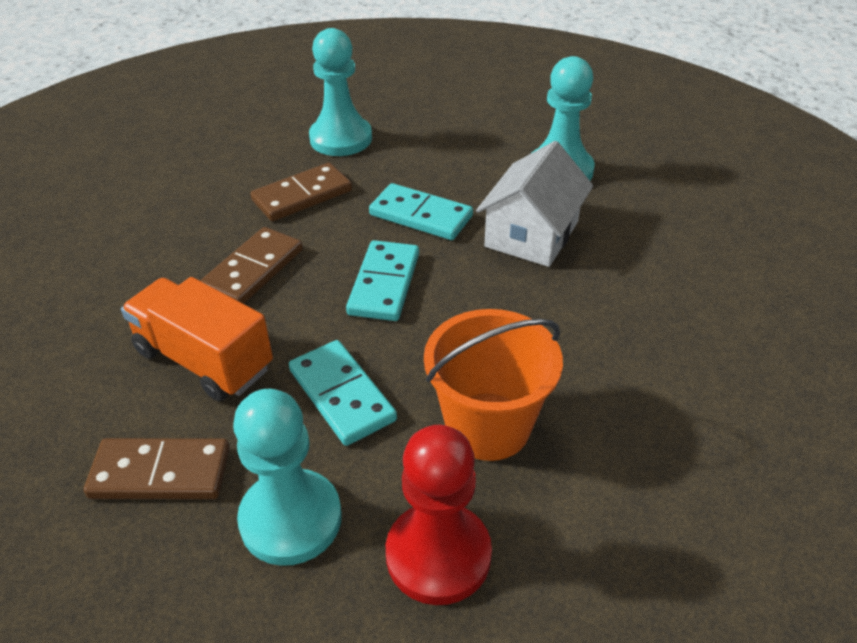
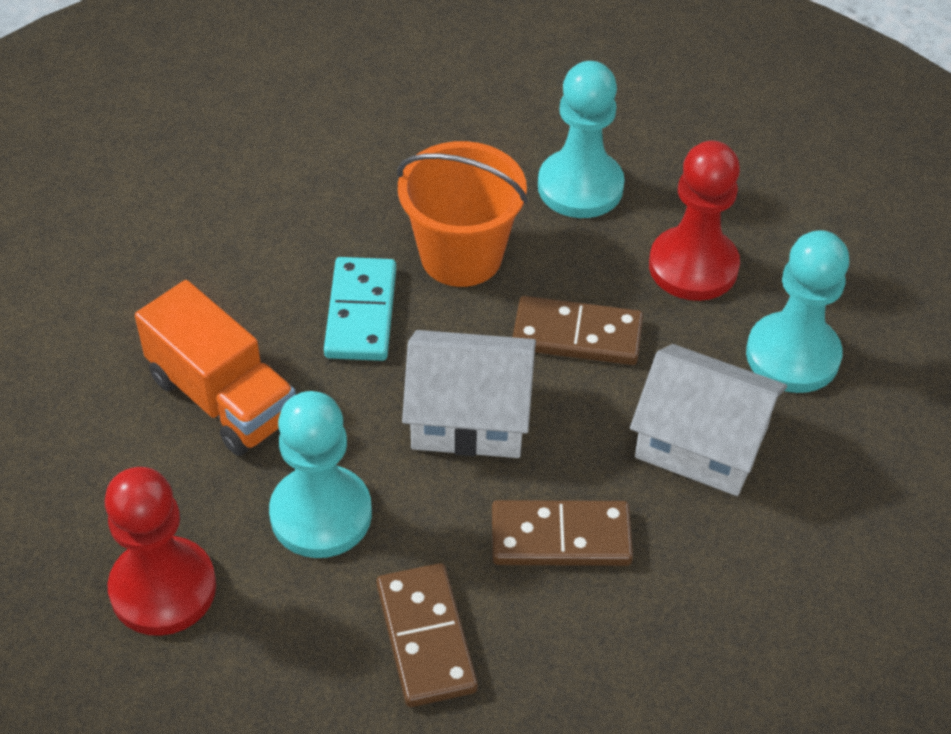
red pawn: [386,425,492,605] = 1 -> [105,467,216,636] [649,141,740,301] = 2
turquoise domino: [289,340,397,446] [346,240,419,321] [369,183,473,240] = 3 -> [324,257,396,361] = 1
white house: [476,141,593,267] = 1 -> [402,330,536,458] [630,344,787,496] = 2

